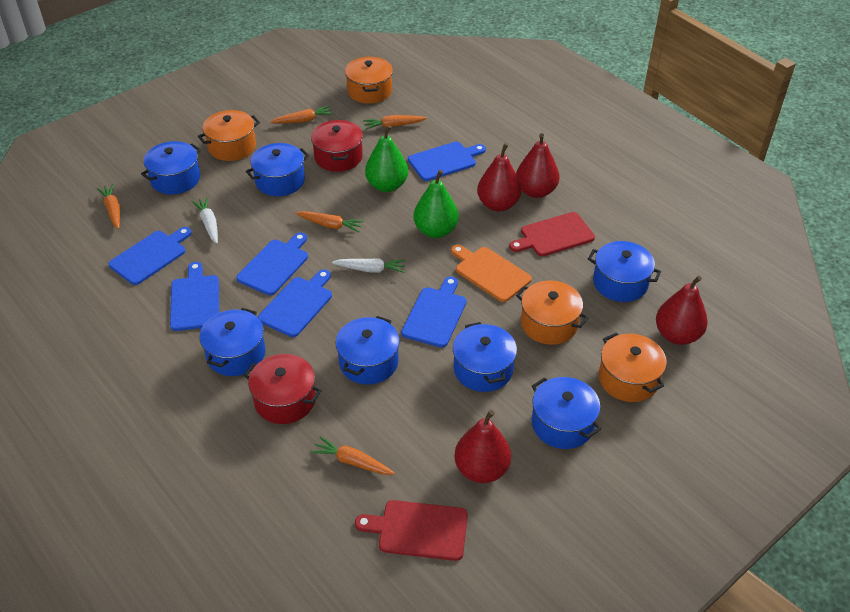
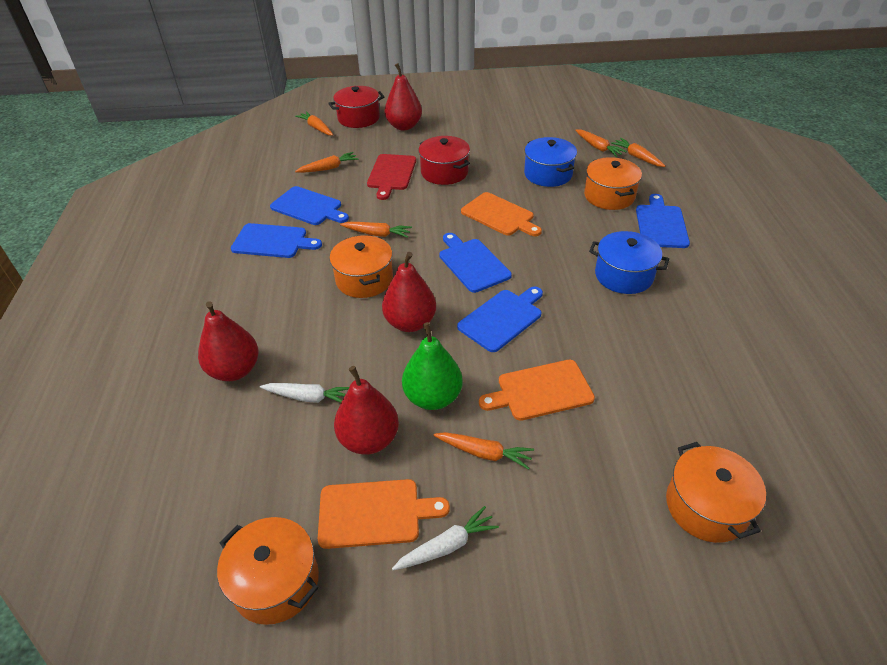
blue cutting board: [108,227,192,285] [170,262,219,331] [236,232,308,295] [258,270,332,337] [401,277,467,348] [408,142,486,181] = 6 -> [231,223,322,258] [270,186,349,225] [439,233,512,293] [457,287,543,352] [636,194,690,248] = 5
blue pot: [141,141,201,195] [200,308,265,376] [246,143,309,196] [336,316,400,385] [453,322,517,392] [532,377,601,449] [588,241,661,302] = 7 -> [524,137,577,187] [589,231,669,294] = 2
green pear: [365,125,408,192] [413,170,459,238] = 2 -> [402,322,463,410] = 1
orange carrot: [97,184,120,229] [270,106,333,123] [295,211,364,233] [311,436,395,475] [363,115,427,130] = 5 -> [295,111,333,136] [295,152,358,173] [340,222,412,238] [433,432,534,470] [575,129,627,157] [611,138,665,167] = 6
orange cutting board: [451,245,532,302] = 1 -> [318,479,450,549] [461,192,542,236] [479,360,595,421] = 3
red cutting board: [355,500,468,561] [509,212,595,256] = 2 -> [367,154,416,200] = 1

